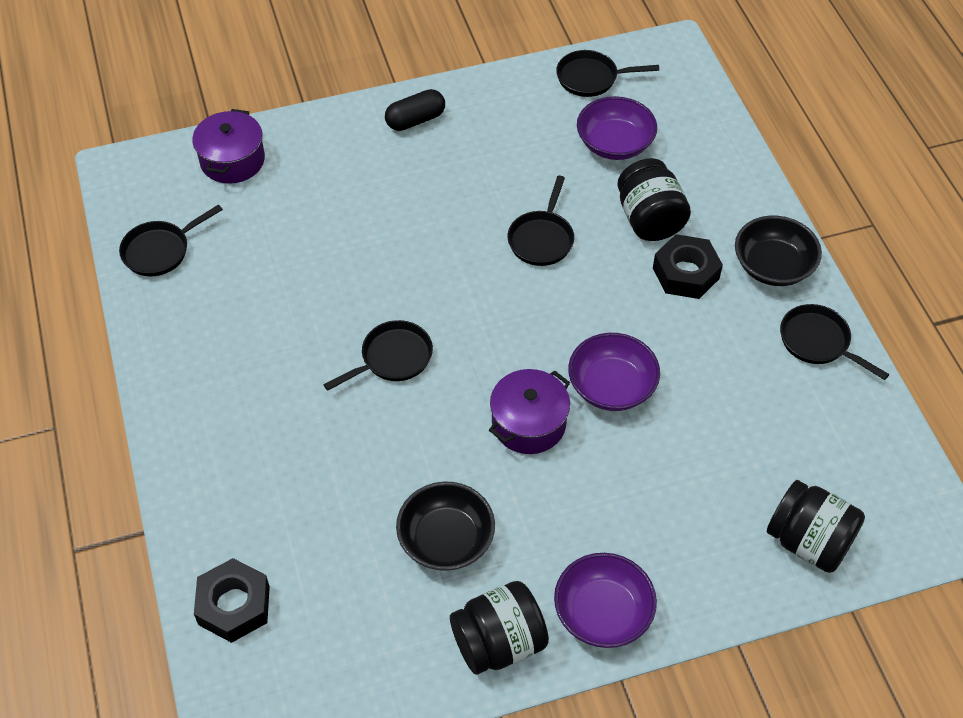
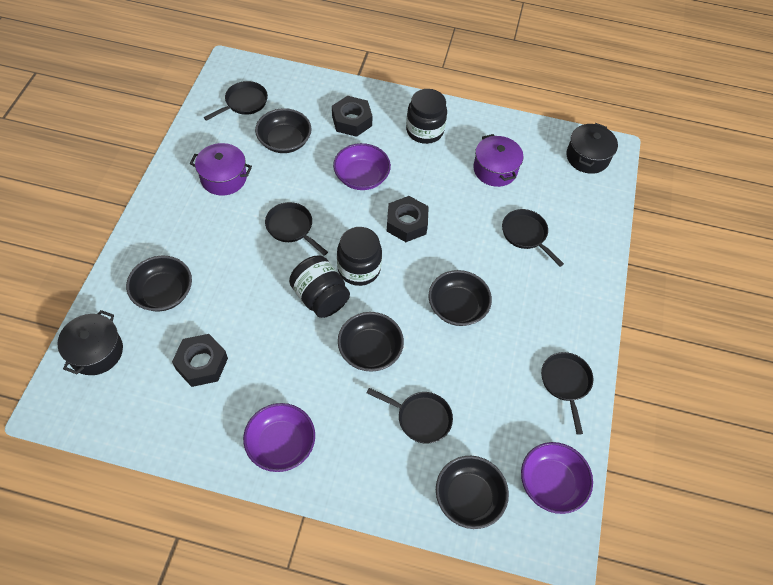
black bowl: [396,482,495,571] [735,216,822,286] = 2 -> [126,256,192,311] [255,108,312,153] [338,312,404,372] [428,270,492,326] [436,456,509,529] = 5
black capsule: [385,89,445,131] = 1 -> none = 0
black nut: [194,558,270,643] [653,234,723,299] = 2 -> [172,334,228,387] [332,96,373,137] [387,196,429,242] = 3
black pot: none = 0 -> [57,310,123,375] [566,123,618,174] = 2

